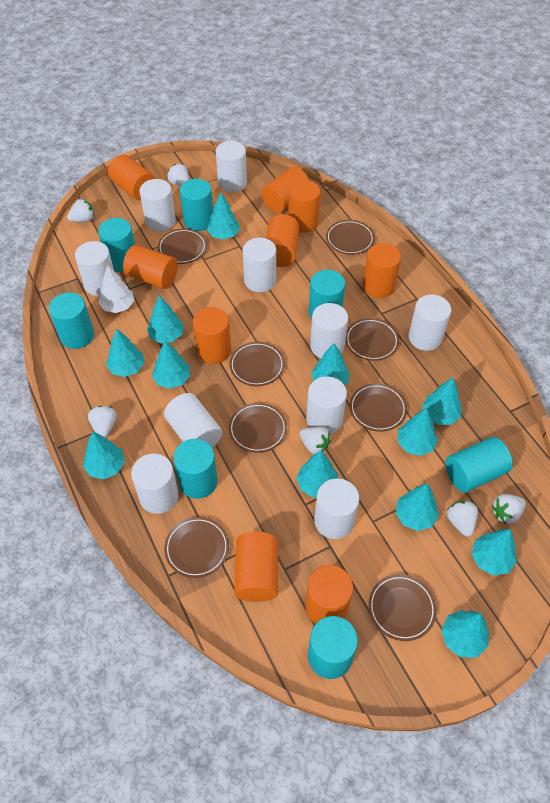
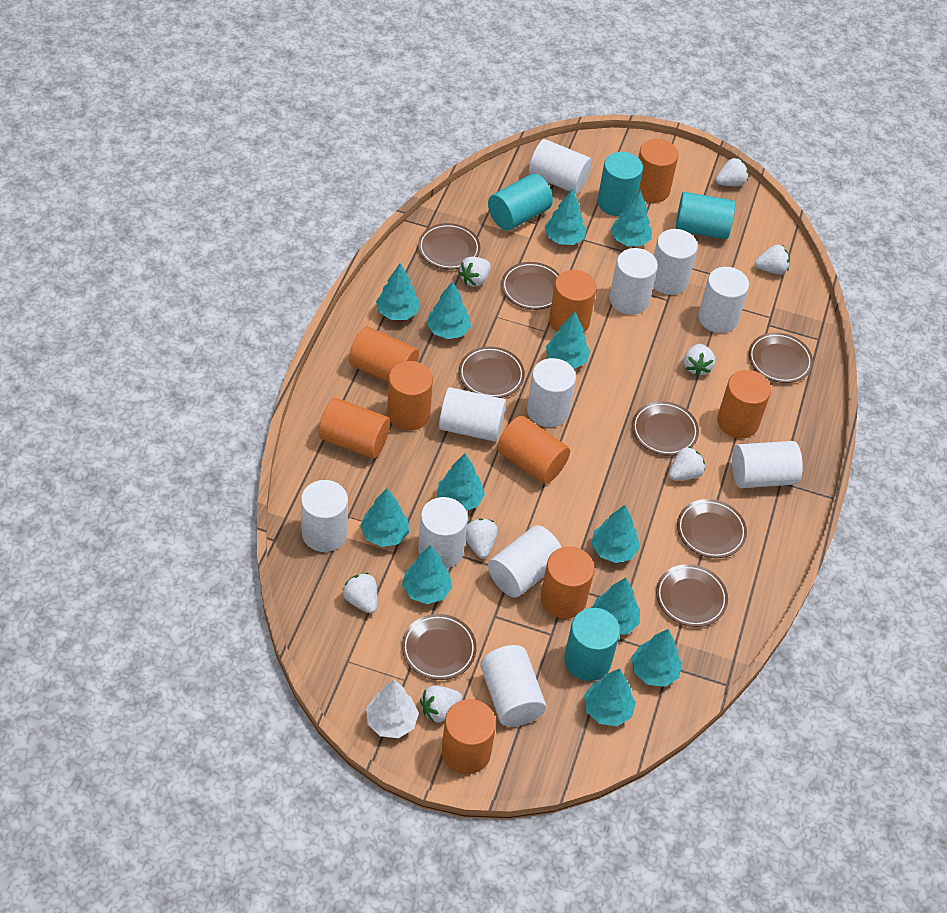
turquoise cylinder: [49,292,94,349] [98,218,135,272] [173,439,218,499] [180,179,213,231] [308,616,358,679] [309,270,345,319] [445,437,513,493] = 7 -> [488,174,553,231] [564,608,620,681] [597,152,643,216] [675,192,735,239] = 4
white cylinder: [75,241,114,296] [131,454,179,514] [140,179,176,232] [164,393,222,448] [216,141,247,192] [243,238,276,292] [306,376,347,434] [310,303,348,359] [314,478,359,539] [408,294,451,351] = 10 -> [301,480,348,552] [418,497,468,569] [439,387,506,442] [480,645,546,727] [488,525,562,598] [527,358,576,427] [529,139,592,194] [609,248,658,315] [653,229,698,295] [698,267,749,333] [732,441,803,488] = 11
white strawberry: [67,199,94,222] [88,406,117,438] [167,164,189,187] [299,427,331,454] [447,501,478,537] [492,494,526,525] = 6 -> [342,573,377,613] [420,685,462,722] [458,257,491,287] [465,518,498,558] [669,446,705,481] [684,344,715,376] [716,158,748,186] [755,245,790,274] = 8

